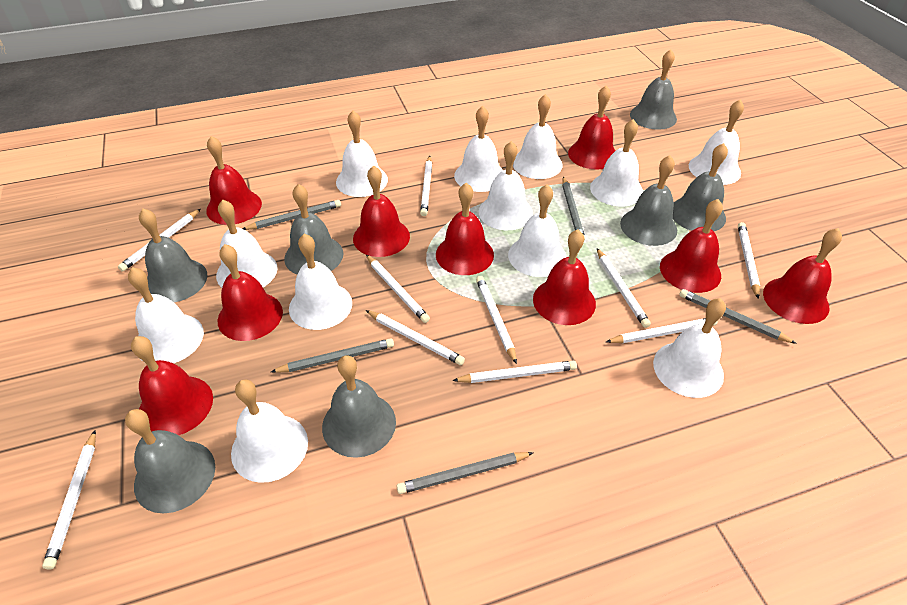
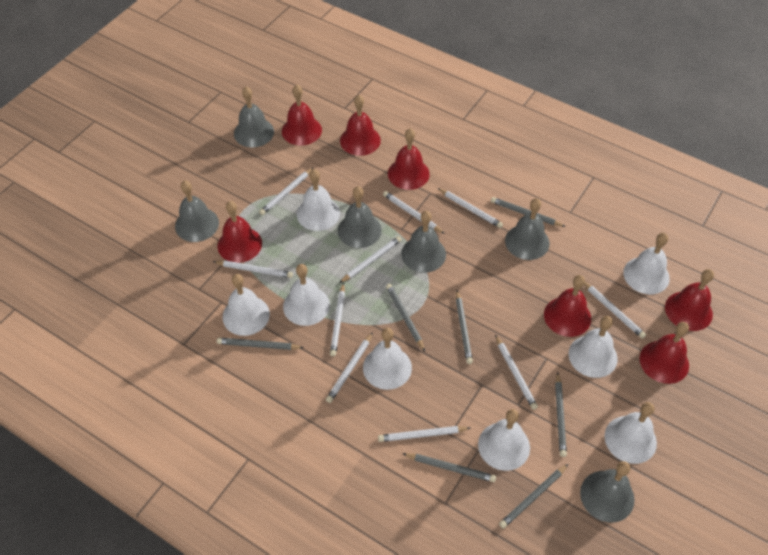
grey bell: [125,409,215,513] [139,209,208,302] [284,184,344,275] [322,355,396,458] [620,155,677,246] [630,49,677,130] [673,143,728,231] = 7 -> [175,180,219,242] [234,87,274,148] [338,186,382,248] [401,211,446,273] [505,198,550,260] [580,461,635,523] = 6
grey pencil: [243,200,341,230] [271,338,394,373] [396,452,534,494] [562,177,585,241] [679,289,797,344] = 5 -> [217,338,304,350] [386,284,425,351] [402,453,496,482] [456,290,473,364] [491,197,566,227] [499,464,568,529] [555,372,567,457] = 7
red bell: [131,336,213,435] [206,136,262,225] [218,244,283,341] [353,165,410,257] [436,183,494,275] [533,229,596,325] [568,85,616,170] [660,199,723,293] [763,228,842,324] = 9 -> [218,201,262,263] [282,85,322,146] [340,95,381,156] [388,129,430,190] [544,275,591,337] [640,322,689,384] [665,269,714,331] = 7
white bell: [128,267,204,364] [216,200,278,288] [231,379,308,483] [289,234,352,330] [336,111,388,197] [454,106,503,192] [479,141,533,230] [508,184,567,277] [513,94,563,179] [590,119,643,207] [653,298,726,398] [689,99,744,185] = 12 -> [223,274,270,336] [283,264,330,326] [297,169,340,231] [363,328,412,390] [478,409,530,471] [569,316,618,378] [604,402,657,464] [623,233,670,294] = 8

